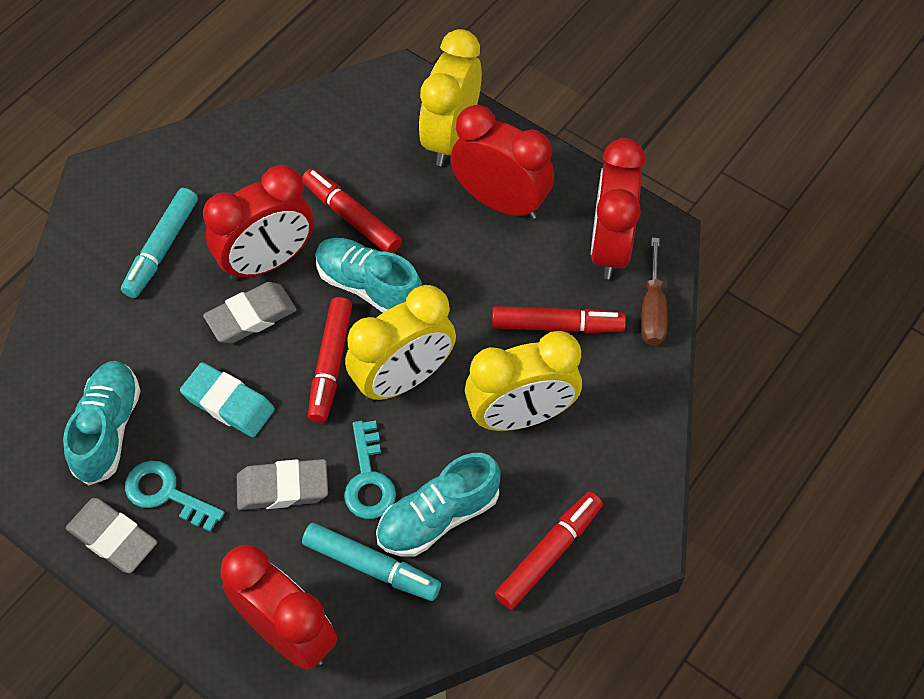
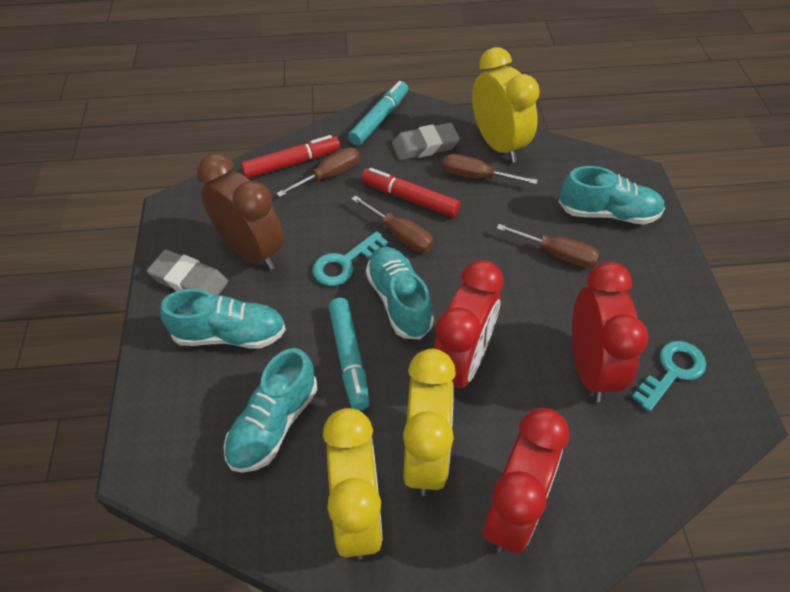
brown clock: none = 0 -> [197,154,284,270] = 1
brown screwdriver: [641,237,667,346] = 1 -> [276,147,360,197] [351,195,434,253] [442,154,538,184] [496,224,600,268] = 4
grey eraser: [66,498,157,573] [203,282,297,344] [237,459,328,510] = 3 -> [147,249,228,295] [392,123,460,160] = 2
red clock: [203,165,314,281] [221,545,337,670] [451,105,554,219] [591,138,645,279] = 4 -> [433,260,503,388] [483,408,569,553] [572,262,648,402] = 3
red marker: [302,168,402,253] [308,297,352,423] [492,306,626,333] [495,492,603,610] = 4 -> [241,135,340,179] [361,168,460,217] = 2
turquoise eraser: [180,362,275,437] = 1 -> none = 0
turquoise shoe: [63,361,141,485] [316,238,422,313] [376,453,501,557] = 3 -> [160,289,286,349] [224,348,317,473] [366,247,434,339] [559,166,665,224] = 4

